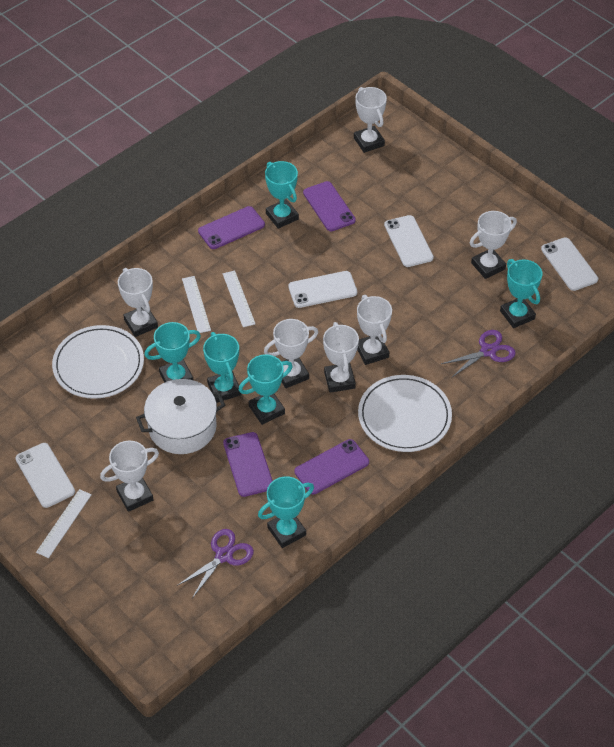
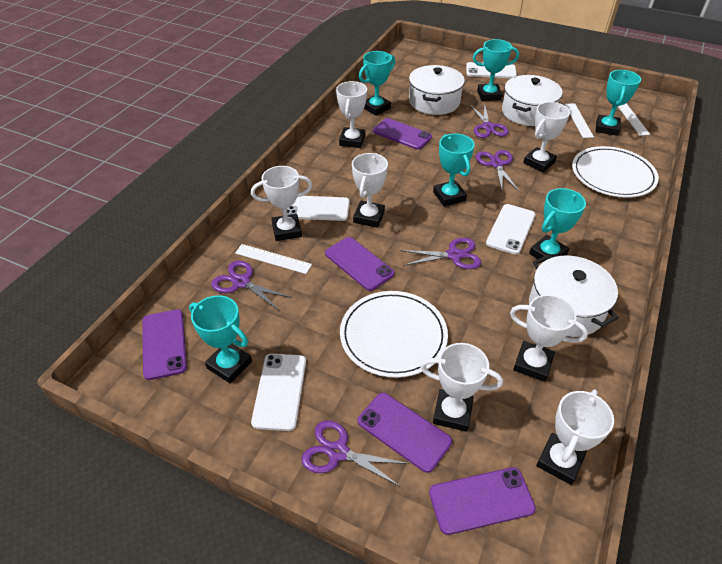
purple phone: [198,206,265,249] [223,432,273,497] [294,439,369,494] [303,181,356,231] = 4 -> [142,309,187,380] [325,237,395,291] [357,393,452,473] [373,118,432,150] [429,467,536,535] = 5
purple scissors: [177,529,254,598] [441,330,516,378] = 2 -> [211,260,292,310] [301,420,409,487] [400,238,481,269] [470,103,509,138] [476,150,519,191] = 5
white pot: [136,379,225,454] = 1 -> [409,65,465,115] [502,75,563,126] [529,255,619,337] = 3

